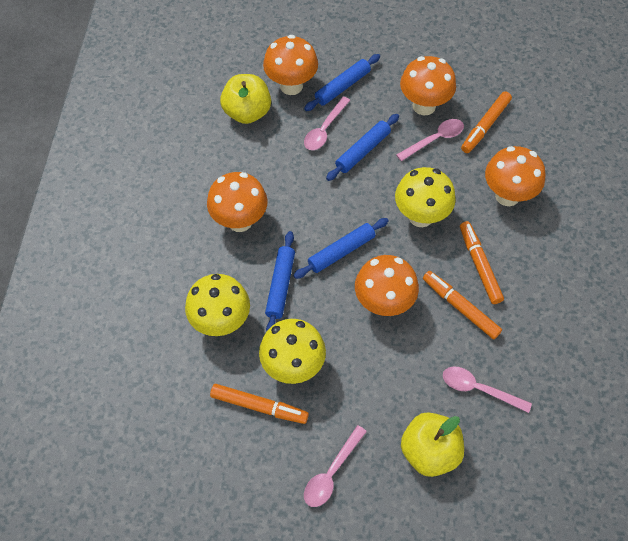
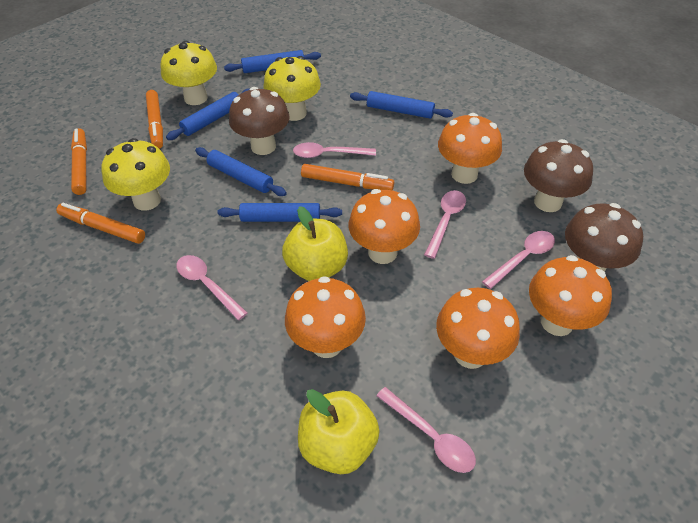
blue rolling pin: [265,231,295,332] [293,218,389,279] [304,54,380,111] [326,114,399,181] = 4 -> [166,88,249,140] [195,147,287,196] [217,203,342,222] [224,50,321,73] [350,91,453,119] = 5
brown mushroom: none = 0 -> [229,87,290,155] [524,139,593,212] [565,203,643,272] = 3
pink spoon: [304,96,350,150] [304,425,367,507] [396,119,464,161] [443,367,532,413] = 4 -> [176,255,247,320] [293,142,376,158] [376,387,476,473] [424,190,466,259] [482,231,555,289] = 5

